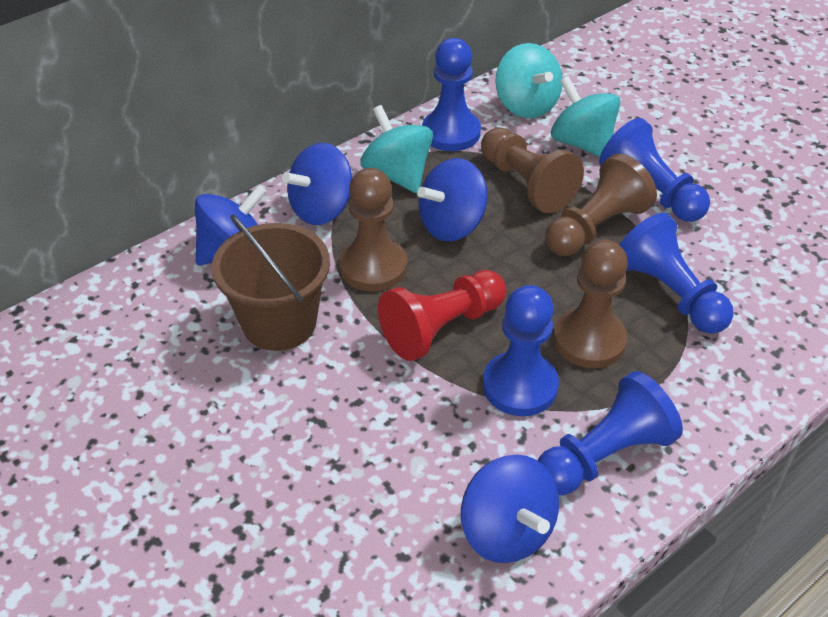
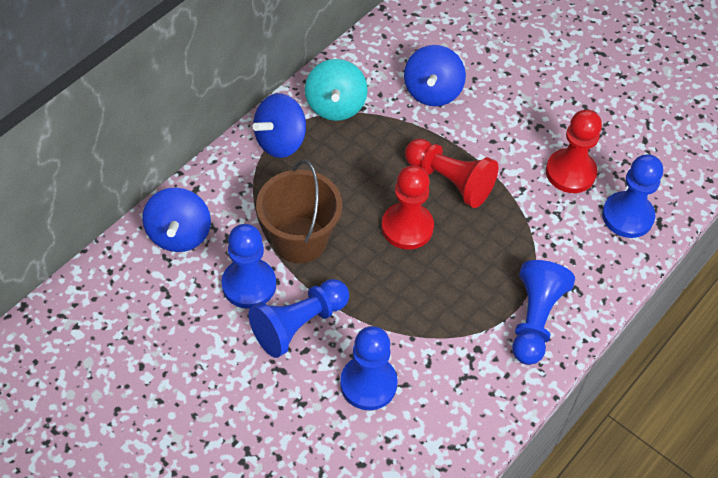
blue spinning top: [195,185,267,265] [282,143,352,225] [417,158,488,241] [461,455,559,563] = 4 -> [142,187,211,252] [253,93,306,158] [404,45,466,106] = 3
brown pawn: [339,168,407,291] [481,127,584,213] [545,154,657,256] [554,240,628,368] = 4 -> none = 0
red pawn: [378,270,506,361] = 1 -> [381,165,434,250] [405,139,498,208] [546,110,602,193] = 3
turquoise spinning top: [360,105,433,193] [495,43,563,118] [551,76,621,157] = 3 -> [305,59,368,121] = 1

